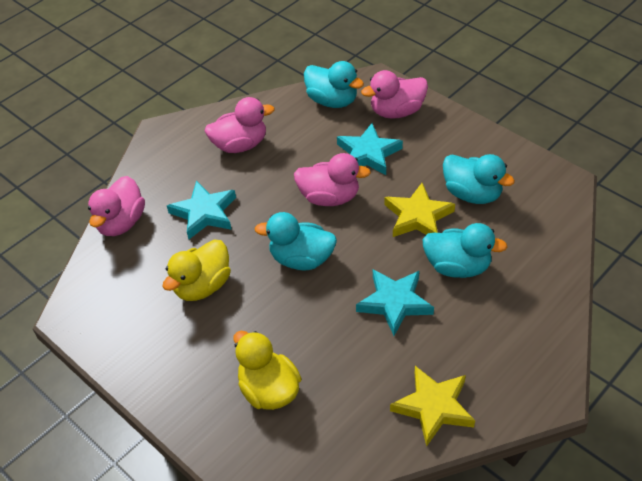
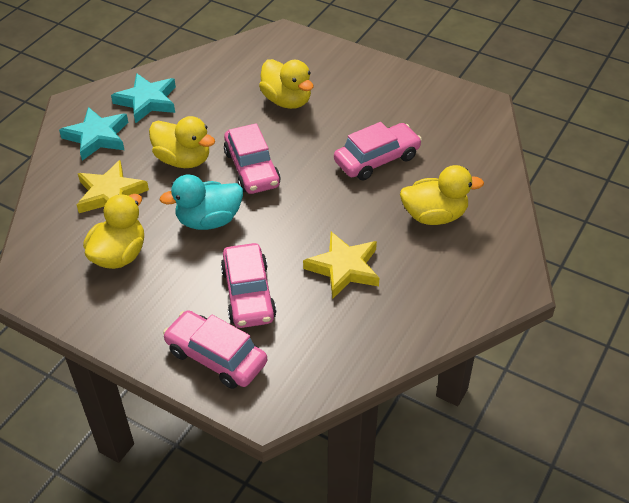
pink car: none = 0 -> [163,310,267,389] [221,243,276,328] [224,123,281,194] [334,122,422,181] = 4
pink duck: [88,176,145,236] [205,97,275,153] [294,153,371,206] [361,70,428,119] = 4 -> none = 0
turquoise duck: [255,212,337,270] [304,61,364,108] [422,223,507,278] [443,154,515,204] = 4 -> [160,174,243,230] = 1
turquoise star: [167,181,236,239] [337,123,403,175] [356,269,434,336] = 3 -> [59,107,128,161] [111,73,176,124] = 2
yellow duck: [163,240,231,301] [233,331,301,410] = 2 -> [83,194,144,269] [149,116,215,168] [259,59,314,109] [400,165,484,225] = 4

